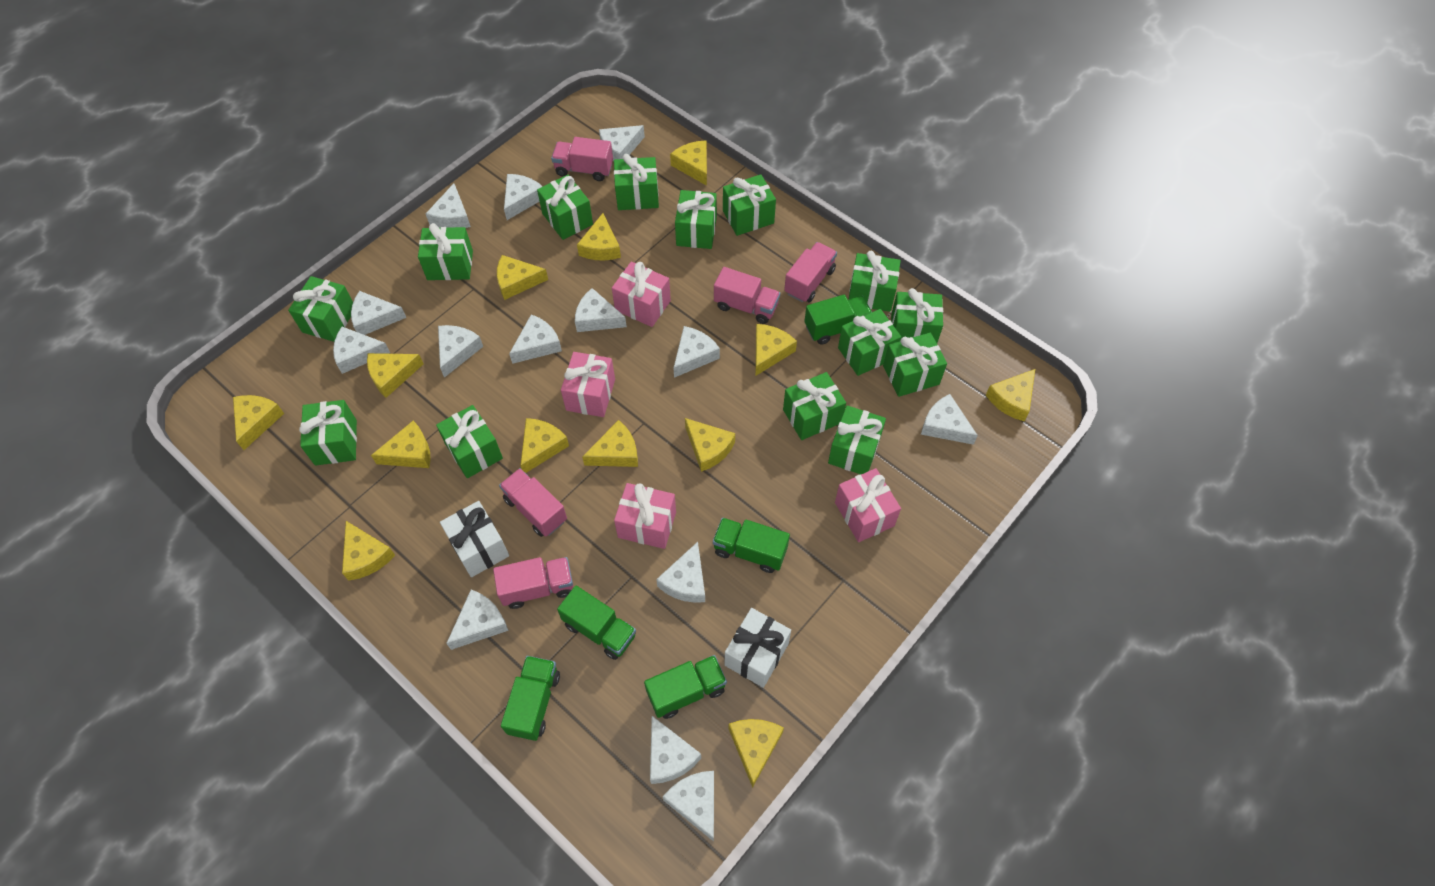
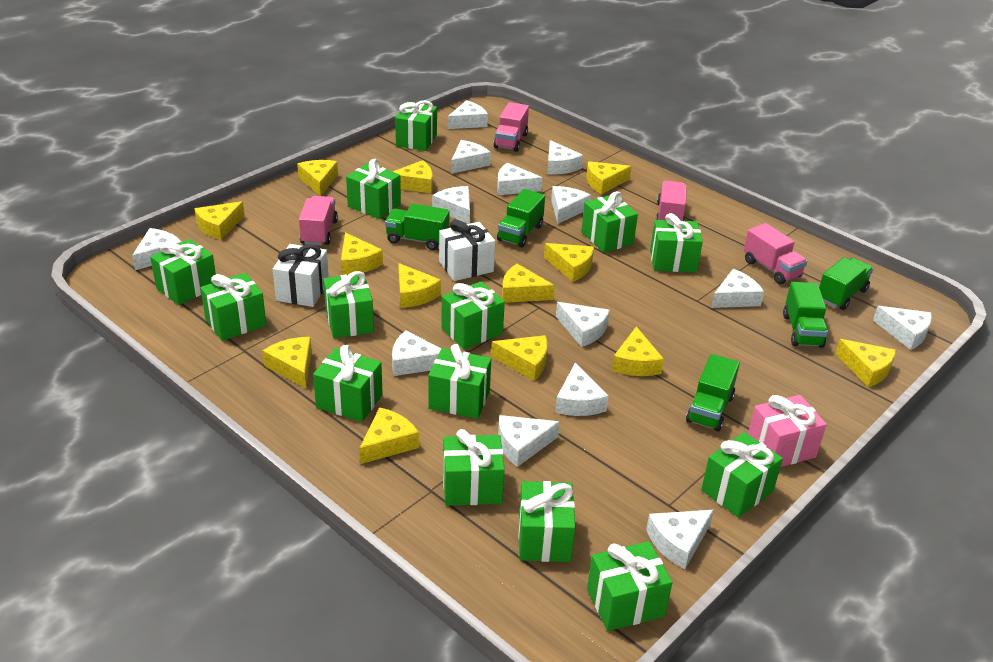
pink gift: [561,352,615,417] [612,261,671,327] [614,483,676,549] [835,468,901,542] = 4 -> [748,395,827,467] = 1
pink truck: [493,557,573,609] [499,468,567,537] [551,137,613,181] [714,267,780,324] [784,242,837,302] = 5 -> [299,196,338,246] [493,102,529,152] [656,181,687,221] [744,223,807,284] = 4

